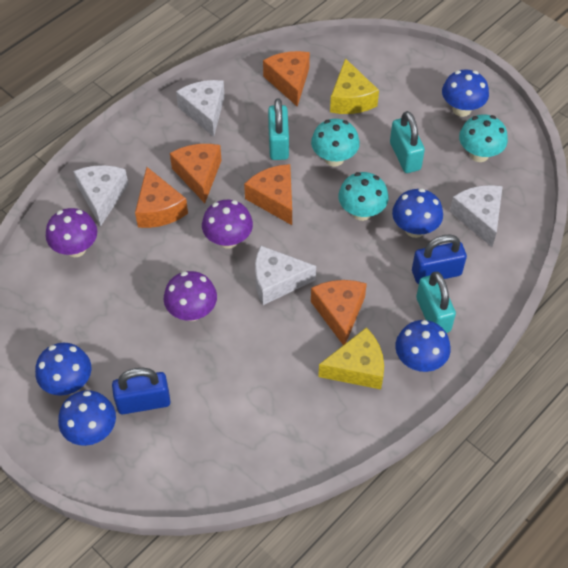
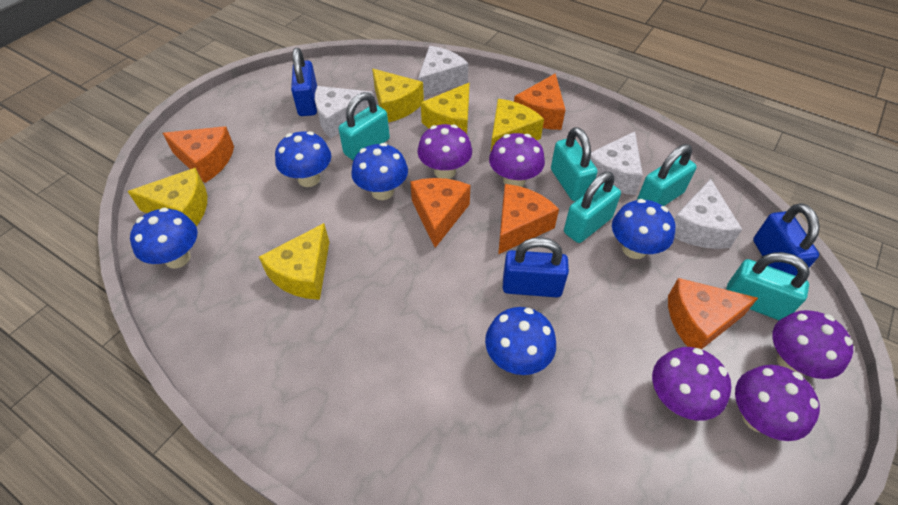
blue padlock: [112,368,171,414] [412,234,467,284] = 2 -> [291,48,317,116] [503,237,569,297] [753,203,820,276] = 3
purple mushroom: [46,208,97,257] [164,271,217,321] [202,200,253,249] = 3 -> [418,124,472,179] [489,133,545,187] [652,347,731,421] [735,365,820,441] [772,310,853,379] = 5
turquoise mushroom: [311,119,360,167] [338,172,389,221] [459,114,508,162] = 3 -> none = 0
turquoise padlock: [268,98,289,160] [390,111,425,173] [416,272,456,333] = 3 -> [339,92,390,160] [551,127,598,201] [564,172,621,243] [637,144,697,206] [726,252,810,320] = 5
yellow cheese: [318,327,384,389] [330,58,379,114] = 2 -> [128,168,207,226] [259,223,329,300] [372,69,424,122] [421,83,469,134] [491,99,544,151] = 5

